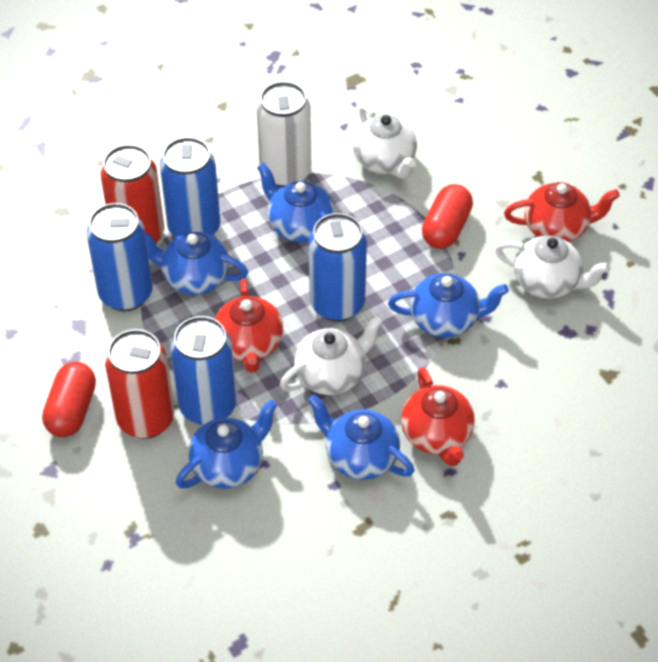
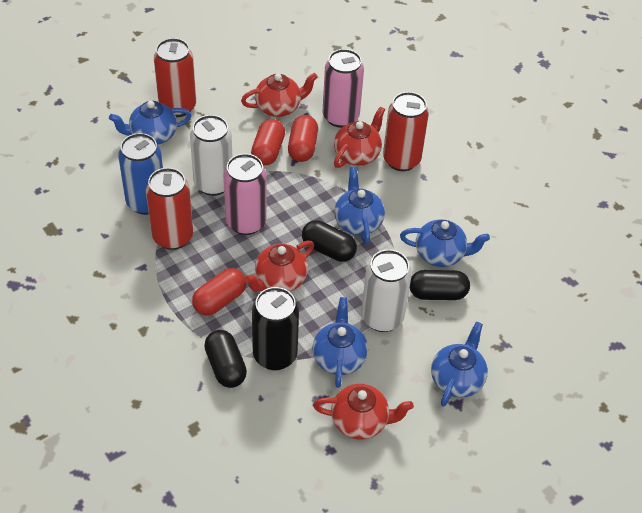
black can: none = 0 -> [252,287,299,370] = 1
black capsule: none = 0 -> [204,330,247,388] [302,220,357,262] [410,270,470,300] = 3
blue can: [86,203,153,311] [160,137,221,238] [170,316,237,425] [309,213,367,322] = 4 -> [118,133,163,215] = 1
pink can: none = 0 -> [224,154,267,235] [323,49,364,128] = 2
red can: [101,144,164,243] [105,329,174,439] = 2 -> [146,168,193,250] [154,38,196,117] [383,92,429,171] = 3
red capsule: [42,362,96,437] [422,184,473,249] = 2 -> [192,268,246,316] [251,119,285,166] [288,115,318,162] = 3
red teapot: [215,278,283,373] [401,367,475,466] [504,182,620,242] = 3 -> [241,73,318,117] [244,241,314,292] [313,384,414,440] [334,106,385,168] = 4
white can: [256,81,311,187] = 1 -> [190,115,232,196] [361,249,412,332] = 2
white teapot: [280,315,384,395] [353,105,417,179] [495,236,611,299] = 3 -> none = 0

